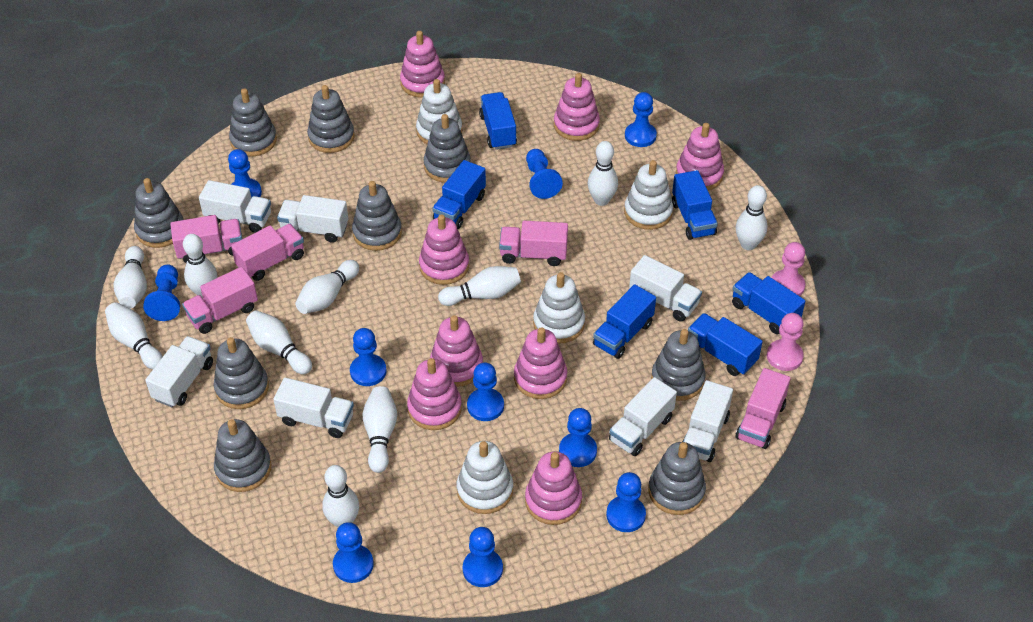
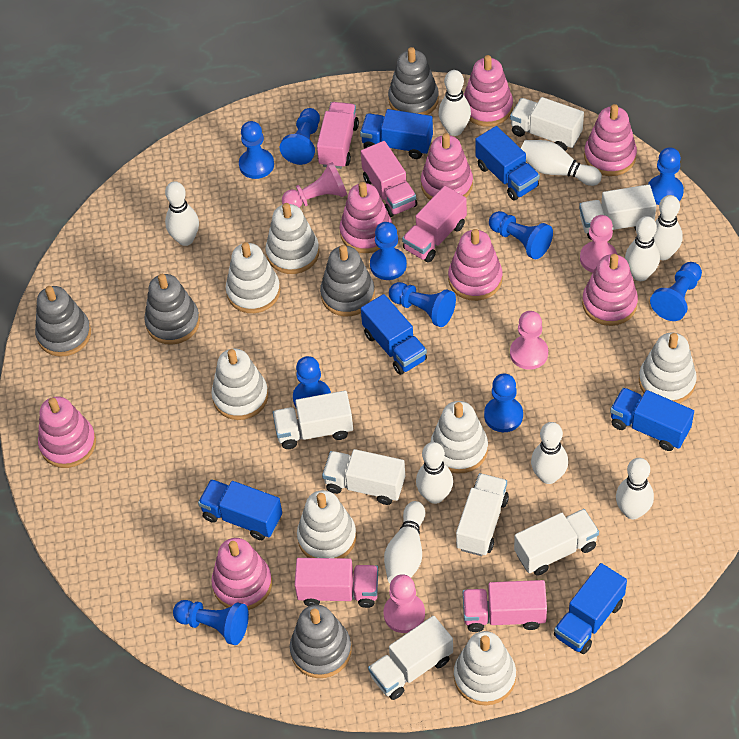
grey stacking toy: [134,178,183,248] [214,337,269,409] [214,419,271,492] [229,88,277,156] [307,85,355,153] [352,181,402,251] [423,114,471,183] [648,442,706,515] [651,329,706,401] = 9 -> [35,286,91,357] [144,274,200,345] [290,605,351,678] [320,245,375,316] [388,47,439,115] = 5
pink pawn: [767,313,804,371] [771,242,805,296] = 2 -> [282,162,347,208] [383,574,425,633] [510,311,548,370] [580,215,617,273] = 4
white bowling pin: [105,302,163,369] [113,246,147,309] [183,234,217,298] [246,310,312,374] [295,260,359,314] [322,465,359,527] [362,386,397,473] [438,266,521,306] [588,141,618,206] [735,185,767,250] = 10 -> [165,181,199,246] [384,501,425,583] [416,442,453,504] [438,70,471,136] [521,140,602,186] [531,422,568,484] [616,458,654,519] [625,216,660,281] [653,195,683,260] = 9
white stacking toy: [416,79,462,144] [456,441,513,514] [533,272,585,344] [624,160,673,230] = 4 -> [211,349,268,420] [226,242,280,313] [266,203,319,274] [297,490,356,558] [431,401,488,473] [454,631,516,705] [639,333,697,403] = 7

